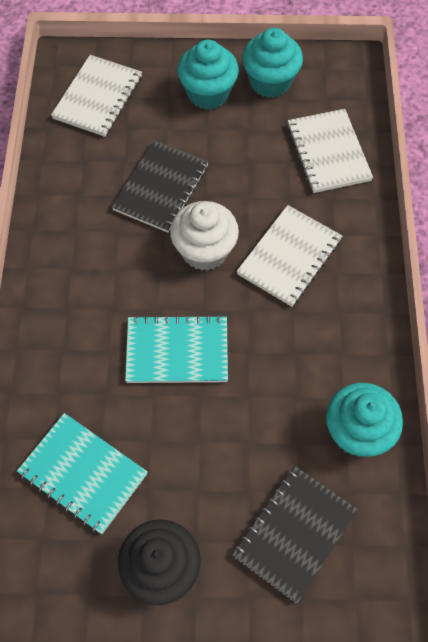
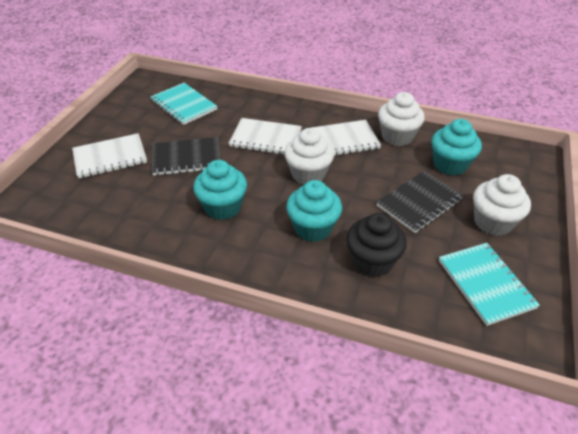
white cupcake: [170,201,239,271] = 1 -> [284,128,334,185] [378,92,425,146] [473,174,531,236] = 3

